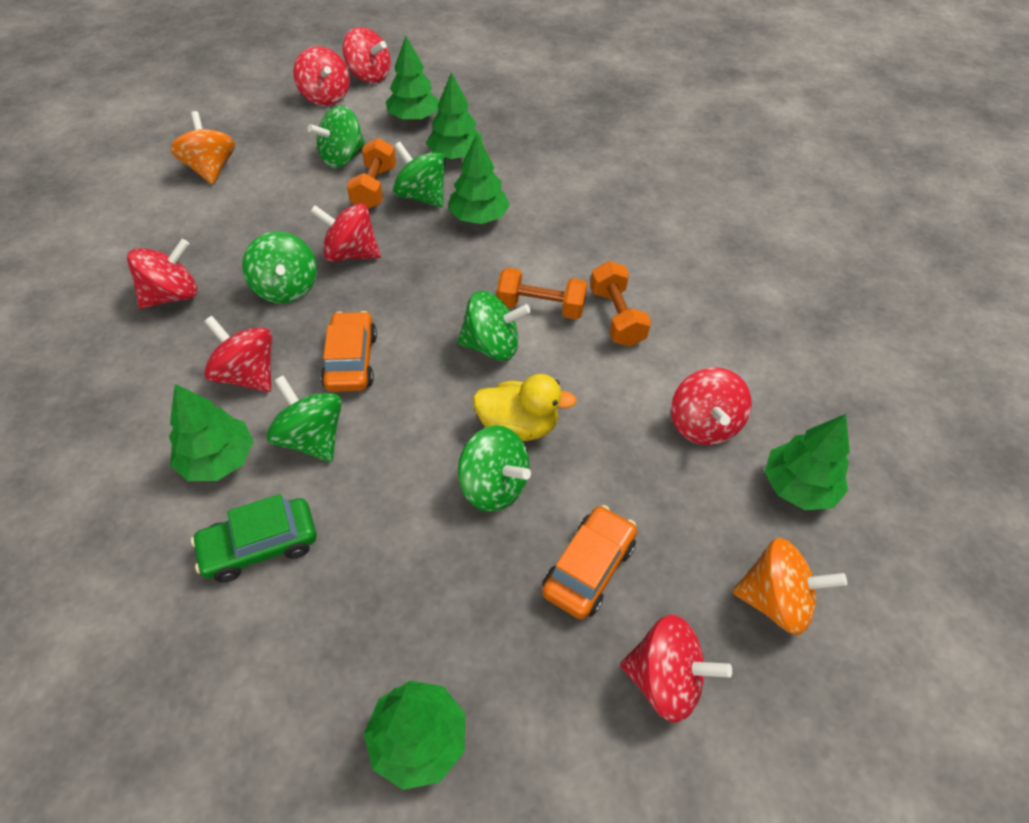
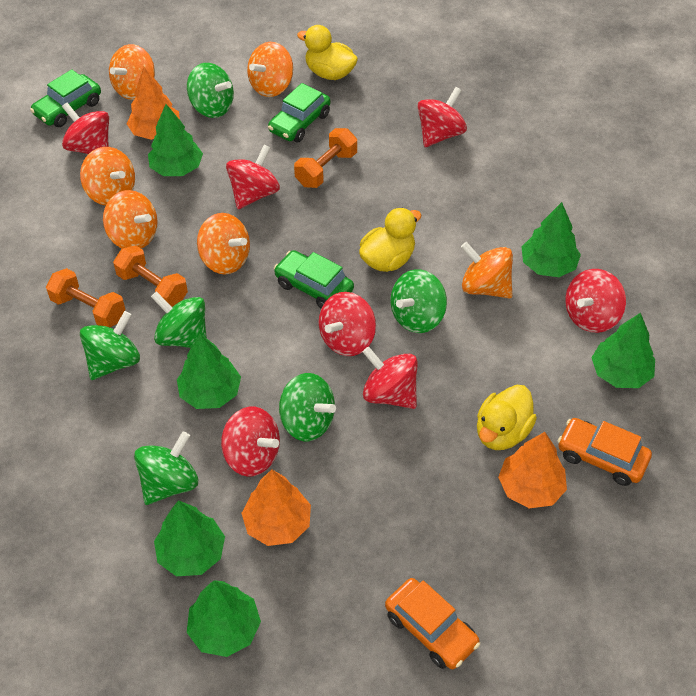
green car: [191,494,317,583] = 1 -> [30,69,101,127] [268,83,330,142] [274,250,354,308] = 3
orange spinning top: [170,111,235,185] [732,538,847,635] = 2 -> [80,147,135,206] [103,190,158,249] [109,44,155,100] [197,213,250,275] [247,42,293,97] [461,242,513,299] = 6
orange tree: none = 0 -> [127,67,180,140] [242,469,311,546] [498,432,567,508] = 3
yellow duck: [473,374,577,441] = 1 -> [297,25,358,80] [359,208,422,272] [477,385,537,450] = 3

